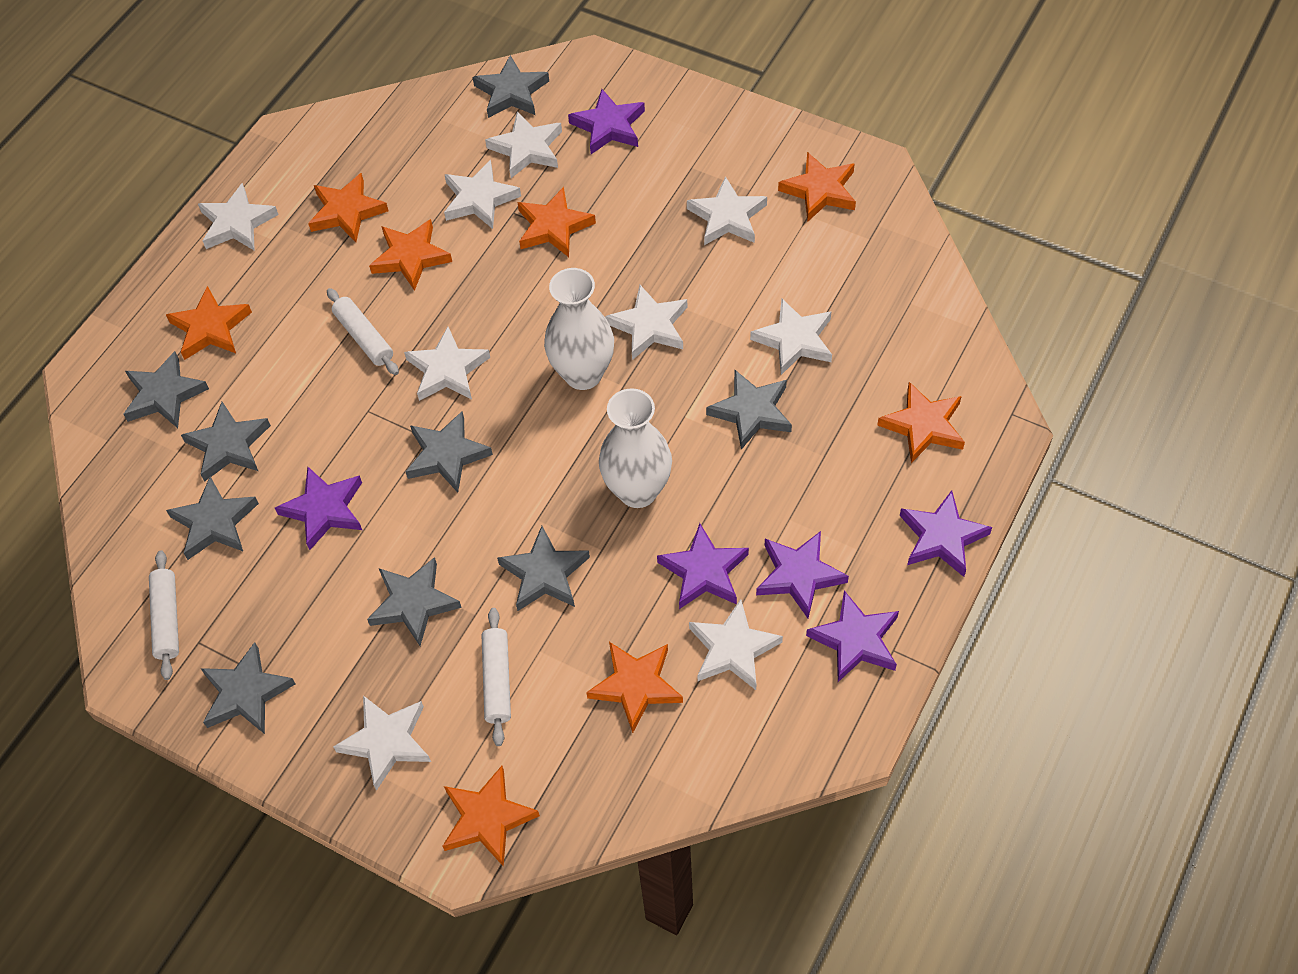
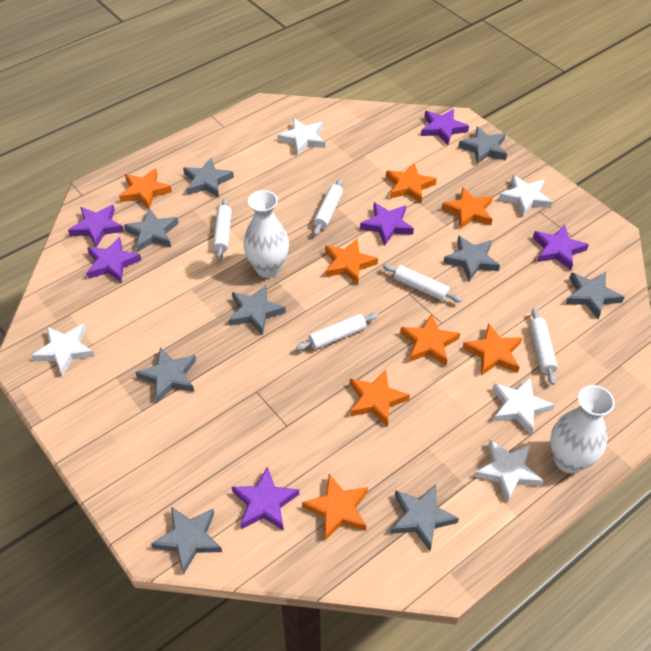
white rolling pin: [149,550,179,680] [327,288,399,375] [482,608,511,746] = 3 -> [213,198,232,261] [296,313,378,350] [313,179,343,235] [383,264,462,302] [530,308,558,385] = 5
white star: [198,183,279,251] [333,696,431,791] [404,327,490,401] [444,160,521,229] [485,111,562,178] [605,285,687,360] [687,176,767,245] [689,599,783,690] [750,299,832,375] = 9 -> [31,324,95,377] [277,118,325,156] [474,440,543,503] [493,377,555,435] [499,175,552,216] = 5

